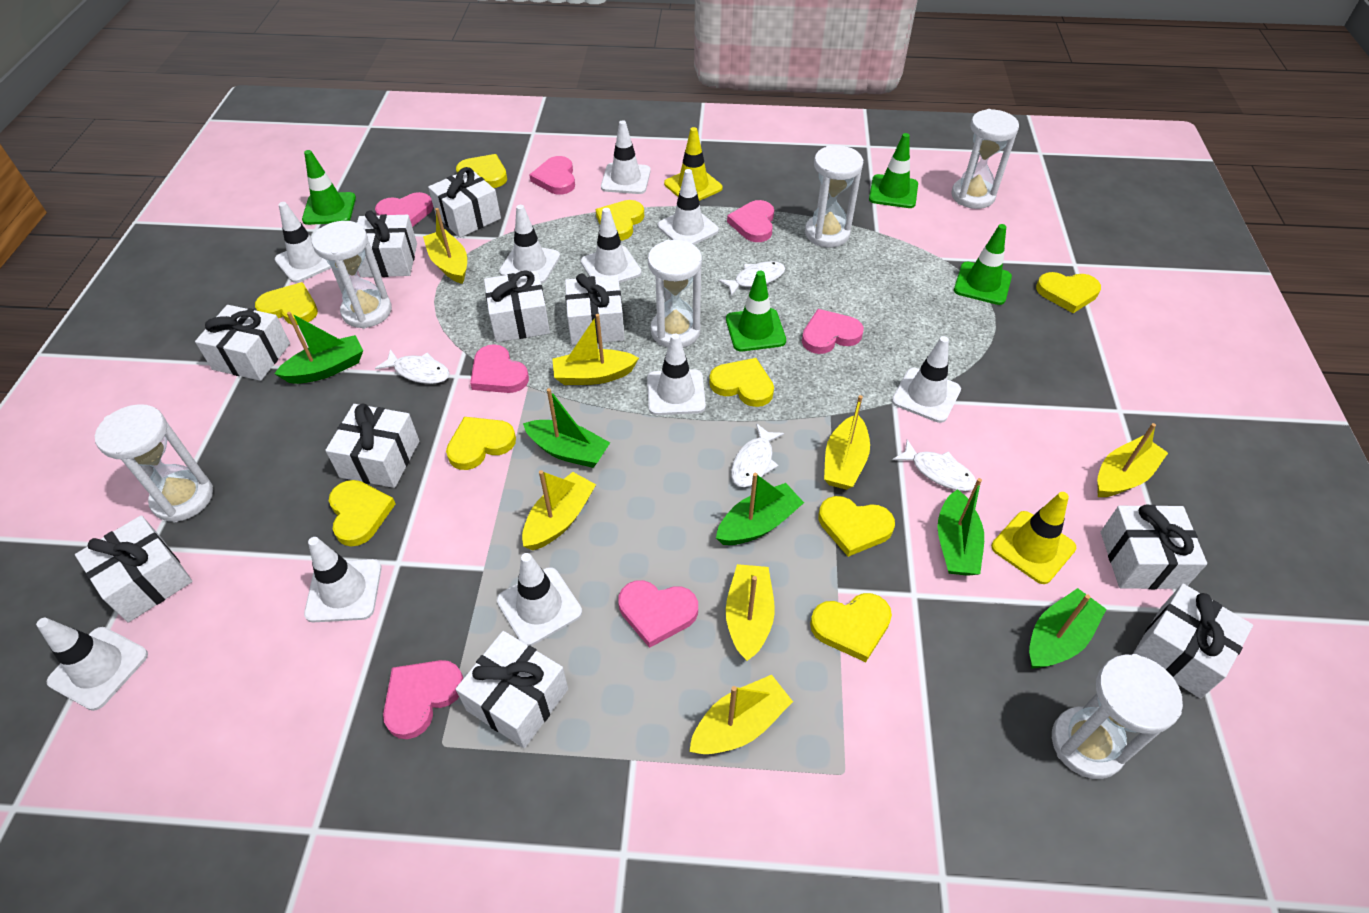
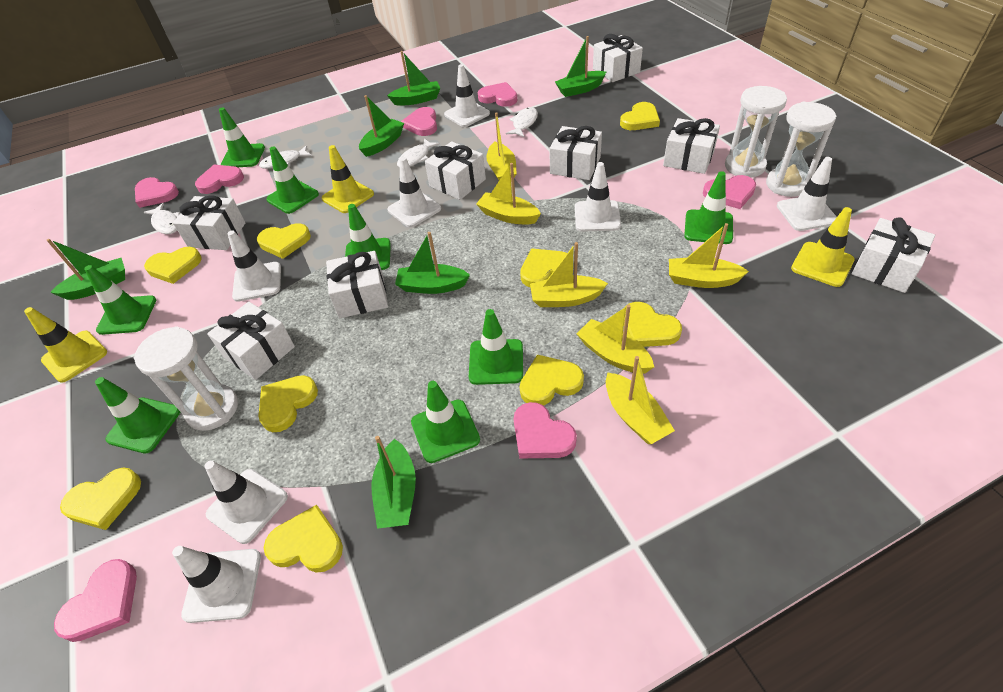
green boat: [274,312,363,384] [523,388,610,468] [716,473,804,545] [937,478,984,576] [1029,588,1106,669] = 5 -> [46,239,125,300] [359,95,404,157] [372,436,416,529] [387,51,440,106] [395,232,470,294] [555,36,606,97] = 6
green traffic cone: [302,150,356,225] [726,271,786,351] [869,133,918,208] [954,224,1012,305] = 4 -> [84,265,156,335] [95,377,180,454] [219,107,265,167] [266,146,319,214] [345,204,391,270] [411,381,480,463] [469,309,523,385] [684,171,733,244] = 8
white gift: [75,515,193,622] [195,305,290,381] [325,403,419,488] [357,210,417,278] [428,167,501,238] [456,631,568,748] [484,270,550,342] [565,274,624,345] [1101,505,1207,589] [1133,584,1253,699] = 10 -> [173,195,245,250] [207,302,295,380] [326,251,388,318] [425,141,486,200] [549,126,602,180] [593,34,643,82] [663,118,720,174] [851,218,935,293] = 8
white hourglass: [95,404,213,522] [312,221,392,329] [648,240,702,348] [805,145,863,247] [951,109,1019,209] [1052,654,1183,779] = 6 -> [134,326,238,431] [725,86,787,178] [766,102,836,197] = 3
white traffic cone: [36,618,148,711] [275,202,331,283] [304,537,382,622] [497,553,582,646] [499,205,560,284] [581,208,642,283] [601,120,651,194] [647,334,706,415] [658,169,719,245] [892,336,961,423] = 10 -> [172,546,261,623] [205,460,288,544] [227,230,281,302] [387,157,441,227] [444,64,490,127] [575,162,621,232] [777,157,837,231] = 7
yellow boat: [423,208,467,284] [522,470,596,550] [552,314,639,385] [689,675,793,754] [726,564,775,661] [824,395,870,490] [1097,423,1168,497] = 7 -> [476,163,541,224] [486,112,517,180] [530,242,608,307] [577,305,654,374] [606,356,675,444] [669,223,749,288] = 6
yellow traffic cone: [664,127,722,201] [991,492,1076,584] = 2 -> [24,307,107,383] [321,145,374,213] [791,207,855,287] = 3

